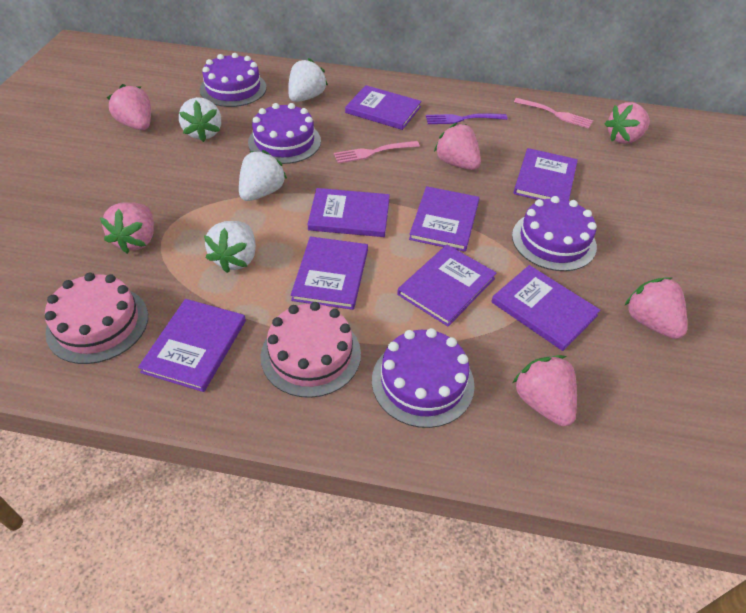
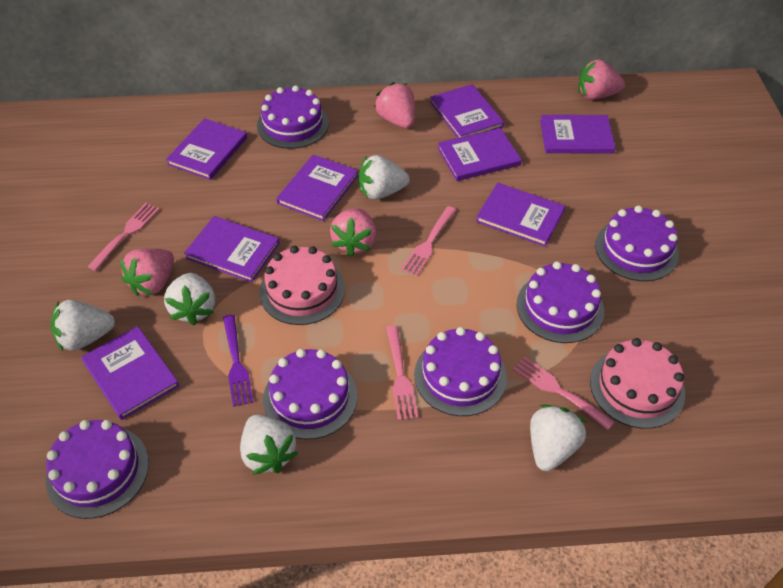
pink fork: [334,141,420,163] [514,98,593,129] = 2 -> [88,203,159,271] [386,326,418,420] [401,206,456,276] [513,356,614,430] = 4
pink strawberry: [100,202,154,254] [107,84,151,130] [434,123,481,170] [513,355,577,427] [604,102,650,144] [624,277,687,339] = 6 -> [120,248,174,296] [330,208,376,257] [374,82,415,128] [578,59,625,100] = 4
purple cake: [199,53,267,107] [248,103,321,164] [372,328,475,428] [512,196,597,271] = 4 -> [46,420,149,519] [257,85,329,149] [263,349,358,440] [414,327,507,416] [517,261,604,343] [595,206,679,281] = 6
white strawberry: [179,97,221,142] [204,221,256,273] [239,150,287,201] [288,58,328,102] = 4 -> [50,300,115,351] [164,273,215,325] [240,414,298,475] [359,155,410,199] [530,404,586,471] = 5

